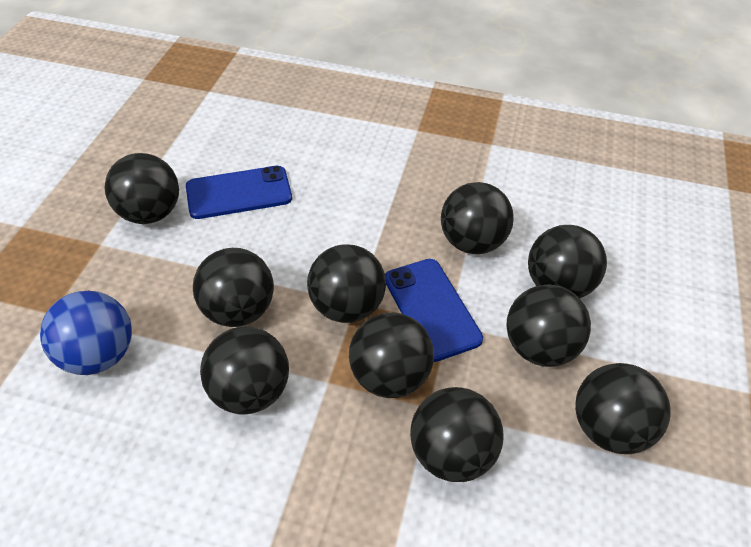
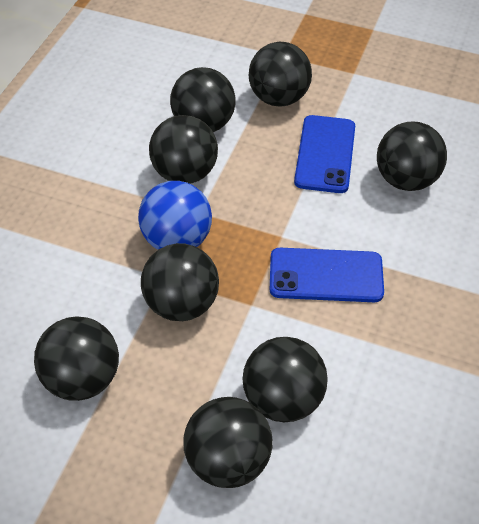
black ball: [105,153,179,224] [193,248,274,327] [200,326,289,415] [307,244,386,323] [349,312,434,398] [410,387,503,482] [441,182,514,254] [506,285,591,367] [528,225,607,298] [575,363,671,454] = 10 -> [34,316,119,401] [141,243,219,321] [149,115,218,184] [170,67,235,132] [183,397,273,488] [242,337,328,422] [249,42,312,107] [377,122,447,191] = 8

